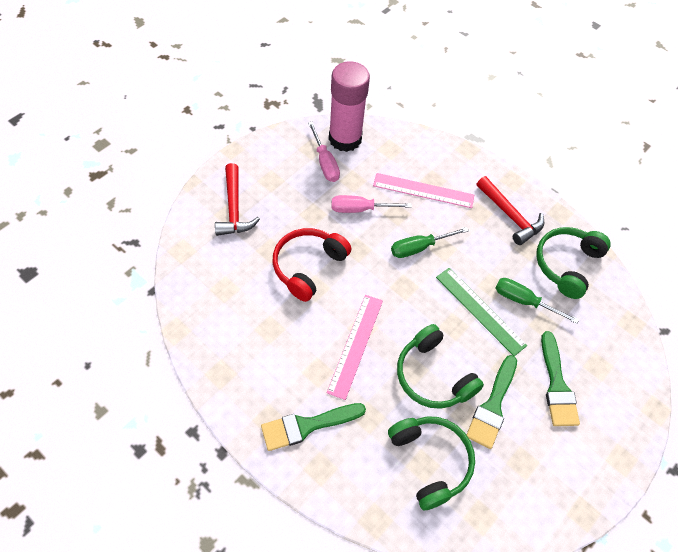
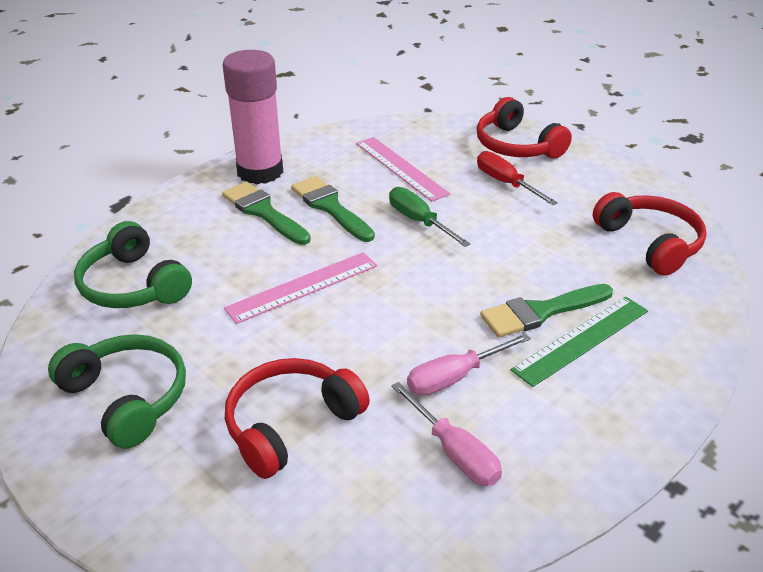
green headphones: [388,417,475,510] [397,324,484,409] [536,227,611,299] = 3 -> [48,334,186,449] [74,221,192,308] = 2
green screwdriver: [391,227,469,258] [495,278,579,324] = 2 -> [389,187,470,247] = 1
red hammer: [215,163,260,236] [477,176,544,245] = 2 -> none = 0
red headphones: [273,228,352,302] = 1 -> [225,358,370,479] [477,97,572,158] [593,192,707,276] = 3
red screwdriver: none = 0 -> [477,151,558,205] = 1

